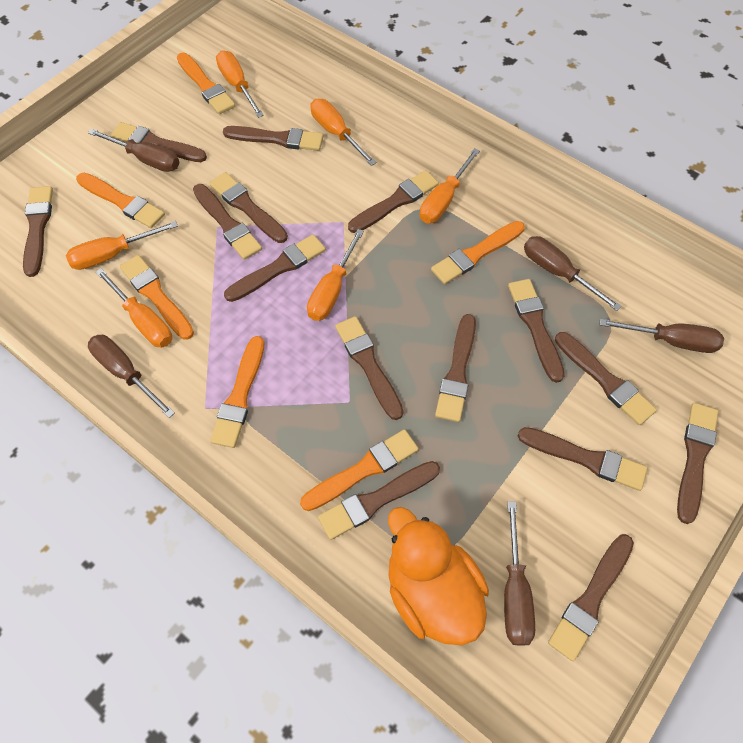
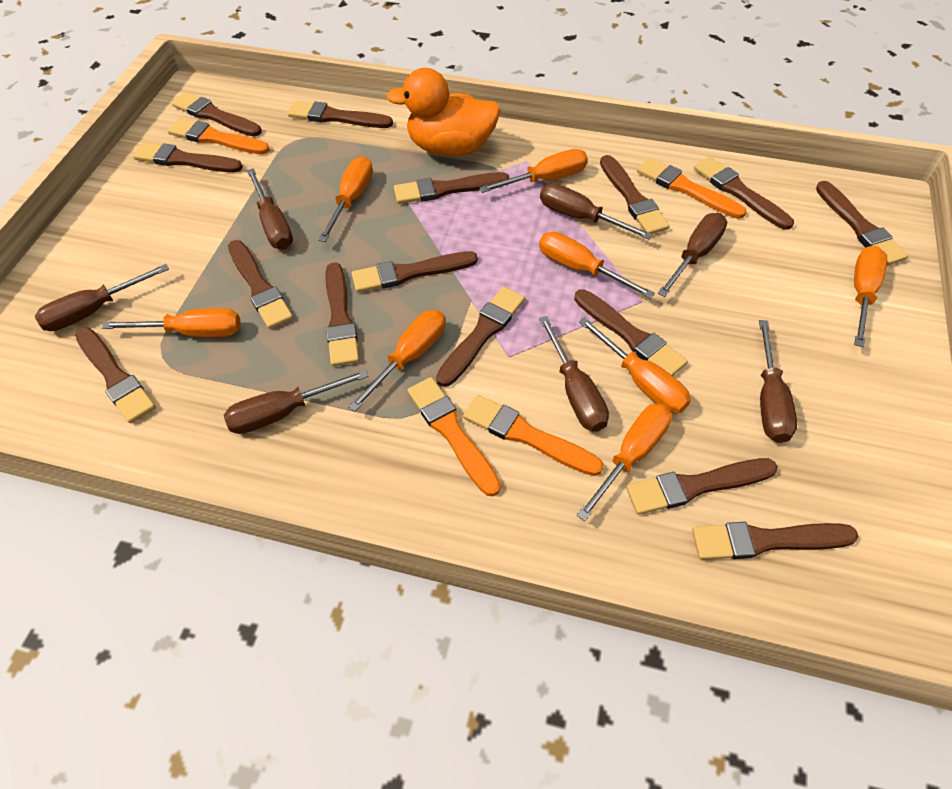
brown screwdriver: [88,128,180,172] [88,335,175,418] [504,501,535,646] [524,236,622,311] [600,319,724,353] = 5 -> [35,264,169,331] [224,369,369,434] [246,168,293,249] [539,316,609,432] [540,183,653,240] [658,213,727,297] [759,320,797,443] = 7
orange brush: [76,173,165,228] [120,255,194,340] [177,53,235,114] [210,336,264,448] [300,429,419,511] [431,221,525,284] = 6 -> [167,118,270,154] [407,377,501,496] [463,395,604,476] [637,157,747,219] = 4
orange screwdriver: [66,221,178,270] [95,268,172,348] [216,50,264,118] [307,229,364,321] [310,99,376,166] [420,148,480,223] = 6 -> [102,308,240,337] [318,156,373,242] [348,310,445,412] [479,149,588,193] [539,232,655,299] [577,403,672,521] [578,317,691,414] [854,246,887,347] = 8

